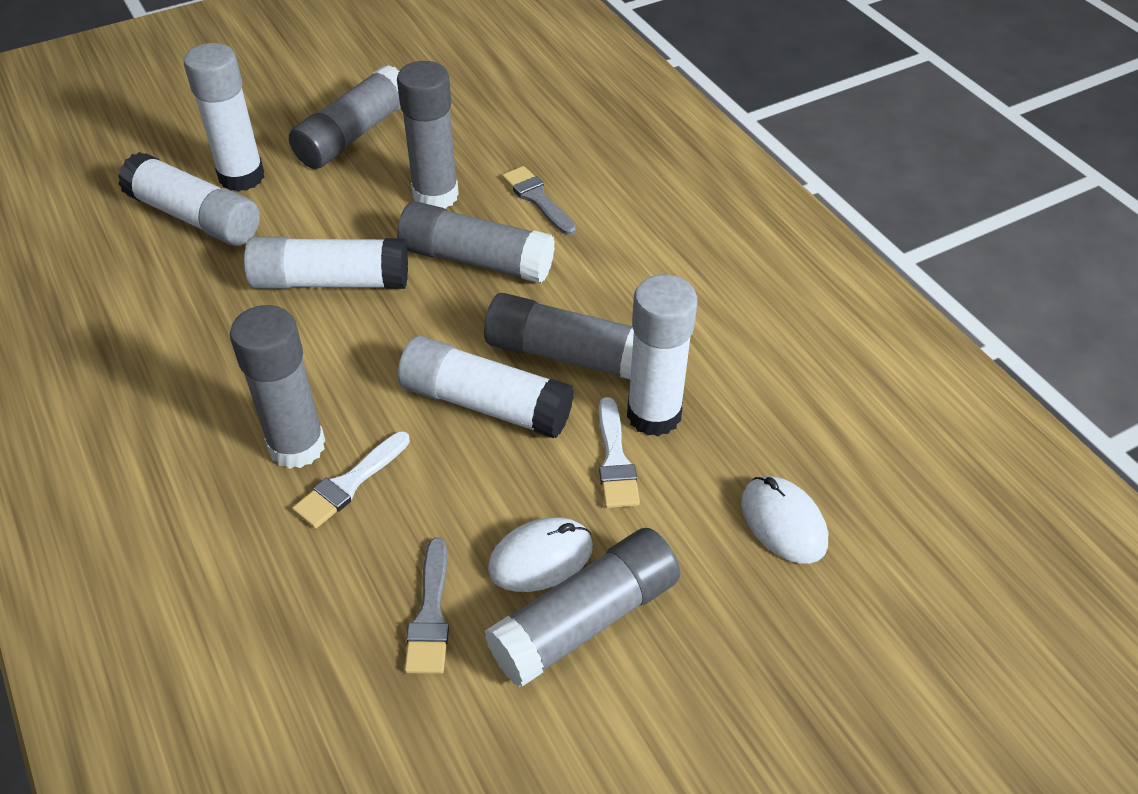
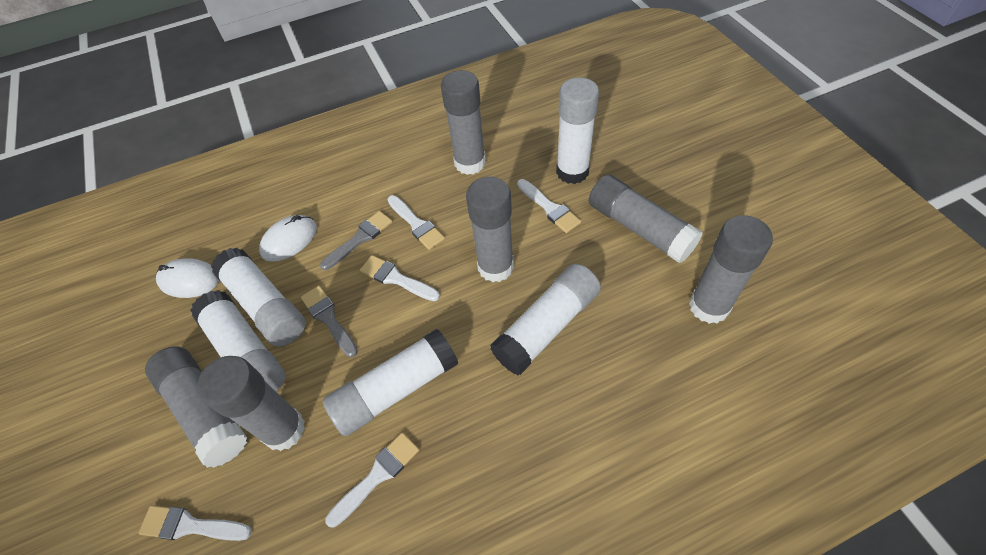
white brush: [292,431,410,529] [599,397,640,508] = 2 -> [139,505,252,541] [325,432,420,528] [360,255,440,301] [387,195,445,250] [517,179,581,233] = 5

